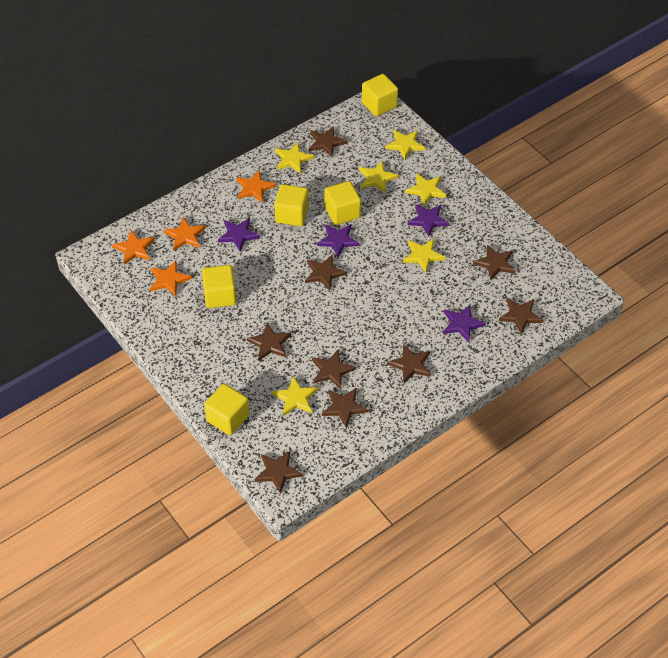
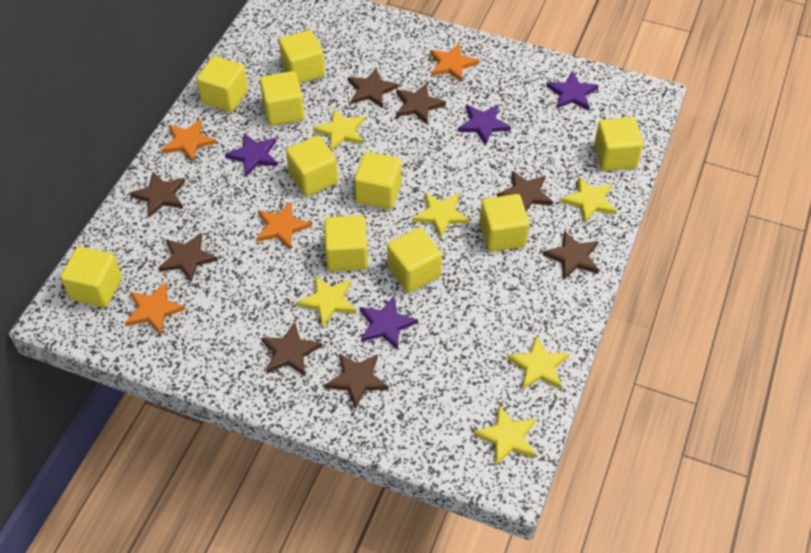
brown star: [247,323,291,361] [255,451,303,494] [305,255,347,290] [309,126,347,157] [312,350,356,389] [322,388,368,428] [387,344,431,383] [473,245,515,281] [499,298,544,334] = 9 -> [130,172,185,217] [158,233,218,282] [261,322,322,376] [325,353,388,409] [348,68,398,108] [396,83,446,124] [497,171,553,211] [543,230,599,280] = 8
yellow cube: [202,265,237,308] [204,384,250,435] [274,184,309,226] [324,181,361,225] [362,74,398,116] = 5 -> [60,246,122,308] [197,56,248,112] [260,71,304,126] [279,30,325,84] [286,136,338,196] [324,215,368,271] [354,152,402,209] [387,228,442,292] [480,194,529,252] [594,117,643,171] = 10

